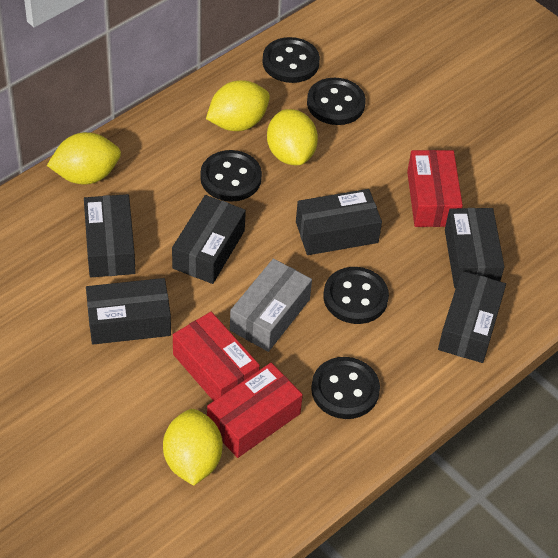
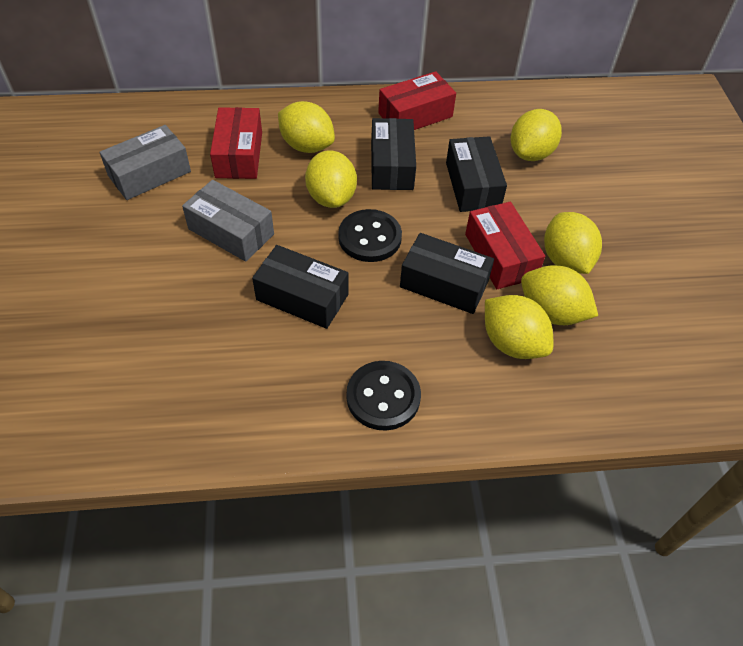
black box: [84,194,136,277] [86,278,171,344] [172,195,246,284] [296,189,382,255] [438,271,506,363] [445,208,504,288] = 6 -> [252,245,349,329] [371,118,416,190] [400,233,494,314] [446,136,507,212] = 4
black button: [200,150,262,202] [262,37,320,83] [307,78,366,125] [311,357,380,419] [323,267,389,324] = 5 -> [338,209,402,262] [347,361,421,431] = 2
grey box: [230,259,312,352] = 1 -> [99,125,191,200] [182,180,274,262] = 2
yellow lemon: [47,132,121,185] [163,409,223,486] [206,80,270,131] [267,109,318,165] = 4 -> [278,101,335,153] [305,150,357,208] [485,295,553,359] [511,109,562,161] [521,265,598,325] [544,212,602,274] = 6

